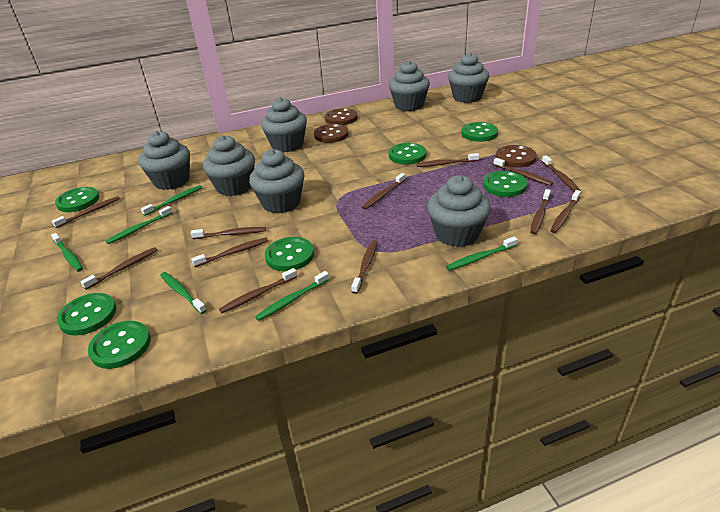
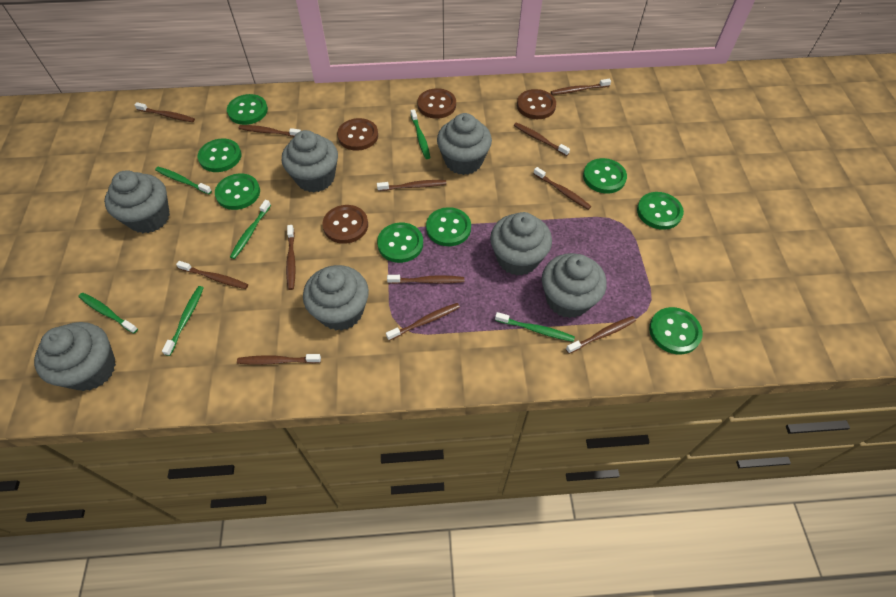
brown button: [314,124,349,143] [325,108,358,125] [496,145,537,168] = 3 -> [322,205,368,244] [337,118,378,151] [417,88,456,119] [517,89,556,119] = 4
green button: [55,187,99,212] [57,293,117,336] [88,321,151,369] [265,237,314,271] [389,143,426,165] [461,122,498,142] [483,171,527,197] = 7 -> [198,138,241,172] [215,173,260,210] [227,94,268,125] [377,223,423,263] [426,207,471,246] [583,158,627,194] [637,192,684,230] [649,307,703,354] = 8

